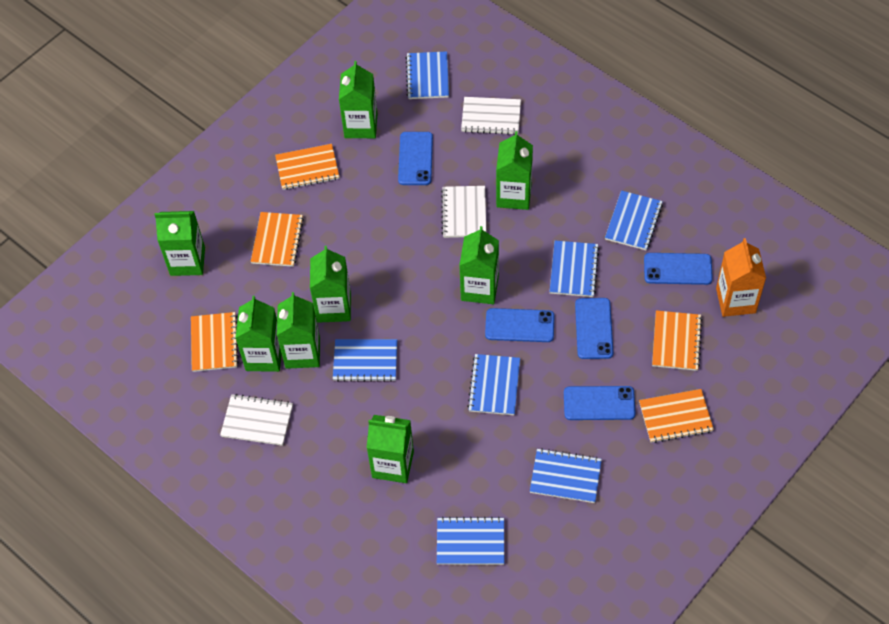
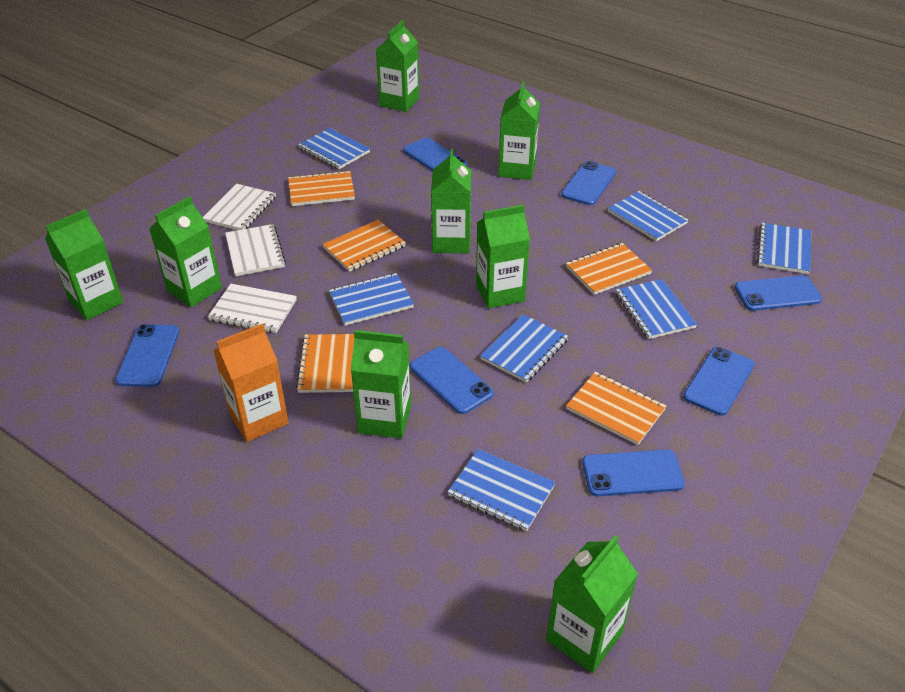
blue phone: [398,132,433,185] [485,308,554,342] [564,386,636,420] [575,298,613,359] [644,253,713,285] = 5 -> [115,324,180,387] [403,137,468,171] [410,347,494,414] [561,161,616,205] [582,450,685,496] [683,347,755,416] [734,275,822,311] = 7

